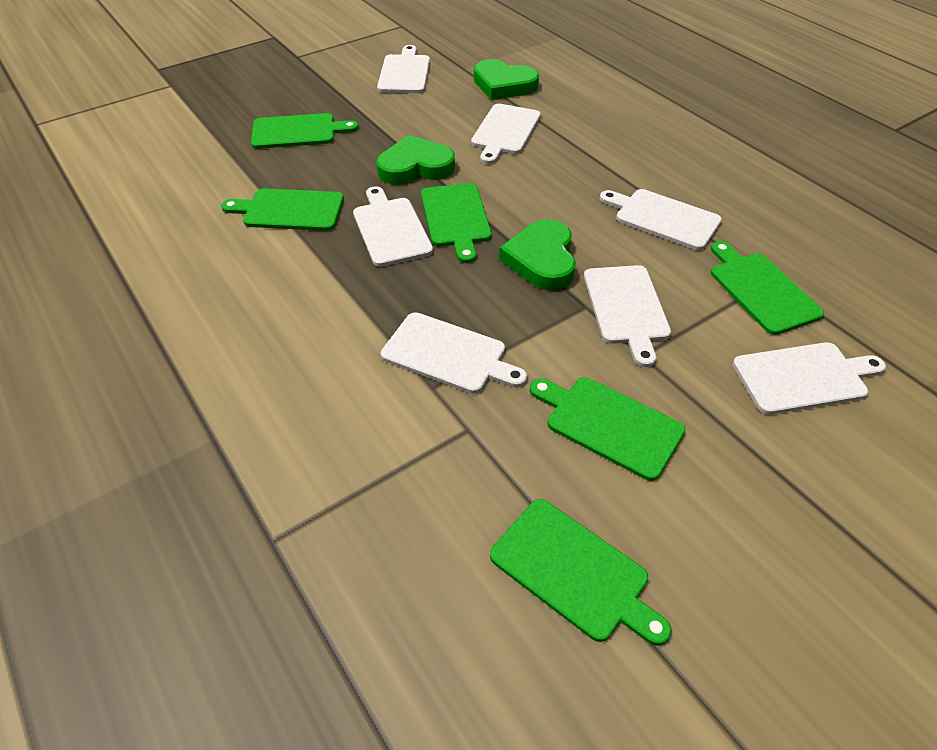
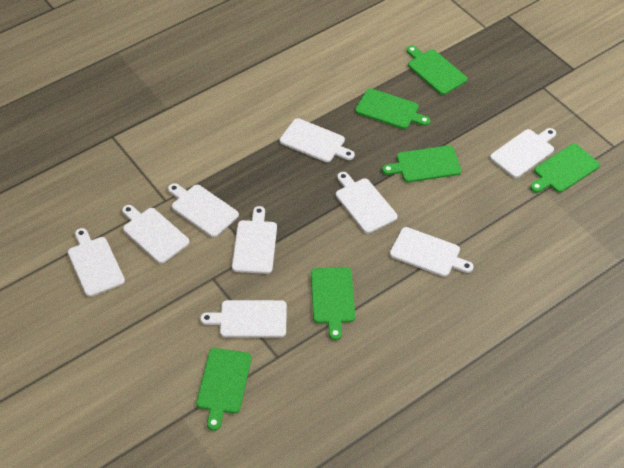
green heart: [376,135,455,185] [474,59,539,100] [499,219,576,290] = 3 -> none = 0
white cutting board: [353,186,433,267] [377,45,430,93] [381,312,527,394] [471,104,541,164] [584,265,671,367] [600,189,722,250] [733,342,886,415] = 7 -> [68,228,125,297] [122,205,189,264] [168,183,239,237] [200,300,287,338] [232,206,277,274] [280,118,355,162] [336,172,398,234] [390,227,474,277] [490,128,556,178] = 9

